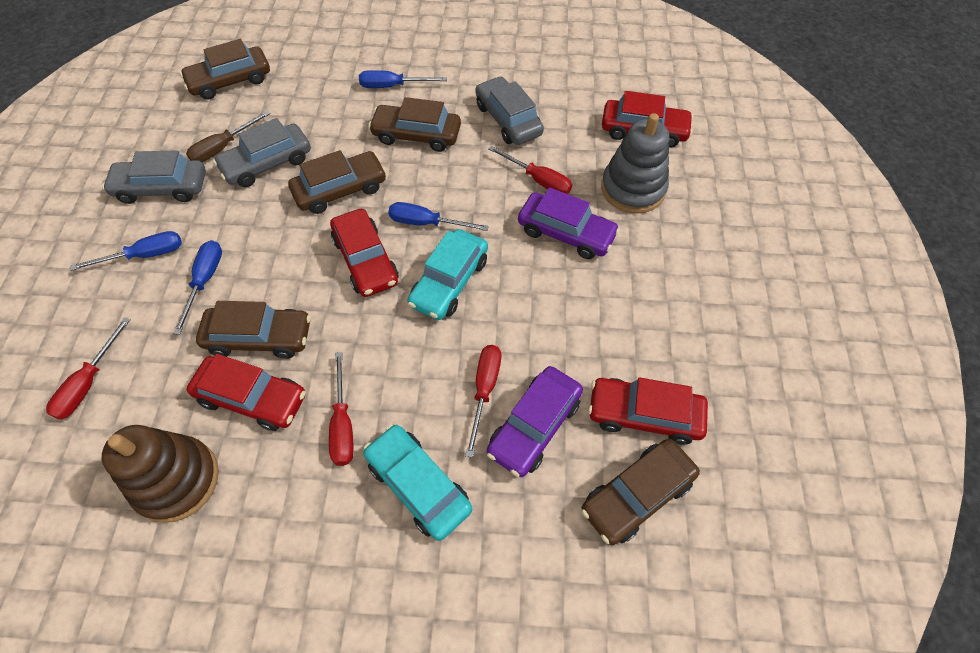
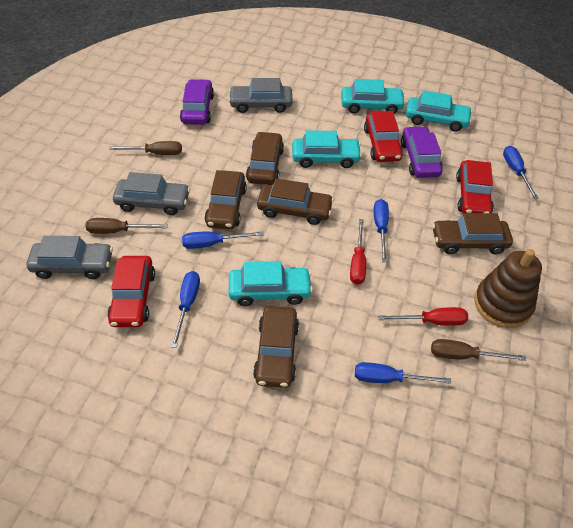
blue screwdriver: [70,231,182,271] [173,240,222,335] [359,70,447,88] [388,202,489,231] = 4 -> [171,271,200,348] [182,231,264,249] [355,362,451,384] [374,199,389,262] [503,146,539,199] = 5
brown screwdriver: [186,110,271,162] = 1 -> [86,218,168,234] [109,141,182,155] [431,339,526,361] = 3
grey stacking toy: [601,113,669,214] = 1 -> none = 0
red car: [187,354,306,431] [330,209,399,297] [588,378,708,445] [602,91,694,147] = 4 -> [107,256,155,327] [364,111,403,162] [456,160,494,213] = 3
red screwdriver: [46,317,131,420] [329,352,354,466] [465,345,501,458] [488,145,572,194] = 4 -> [350,219,366,285] [378,307,468,326] = 2
turquoise car: [363,424,472,541] [407,229,488,320] = 2 -> [229,261,313,306] [292,131,362,168] [341,79,406,114] [406,91,473,132] = 4

